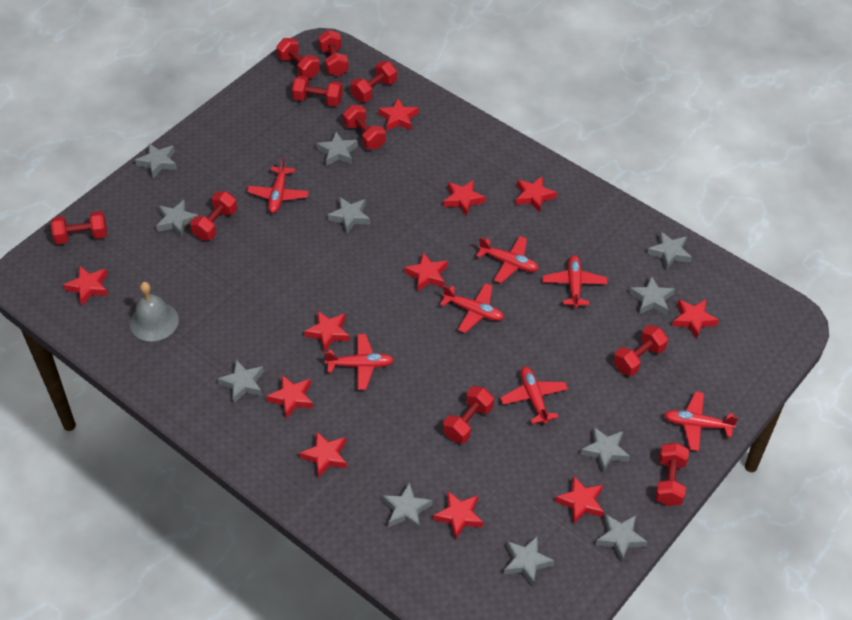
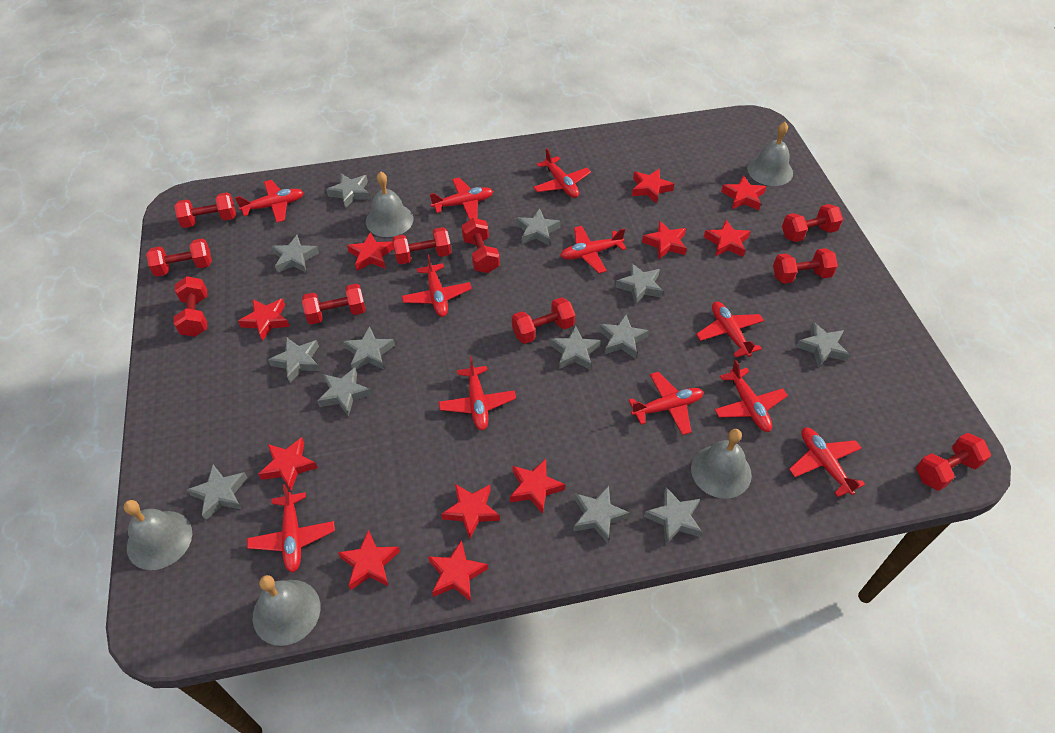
grey bell: [130,282,179,341] = 1 -> [124,500,192,570] [253,575,321,646] [366,171,413,237] [691,429,752,499] [747,122,793,186] = 5
grey star: [135,144,177,178] [156,200,198,237] [218,359,264,403] [317,132,358,166] [328,197,370,234] [383,482,432,530] [504,535,555,586] [580,427,630,473] [595,514,648,562] [629,276,675,315] [647,231,692,270] = 11 -> [187,465,247,521] [268,337,320,383] [271,235,319,273] [317,368,372,416] [326,174,370,209] [343,326,395,369] [516,208,560,246] [550,325,601,370] [573,486,630,543] [599,314,649,359] [616,263,663,304] [644,487,702,544] [796,322,850,367] = 13
red plane: [247,157,309,213] [324,334,394,390] [440,283,504,333] [476,236,539,283] [500,367,568,424] [543,255,608,308] [664,391,738,451] = 7 -> [235,180,304,223] [247,484,335,572] [402,254,472,317] [430,177,493,220] [439,356,516,430] [533,148,591,198] [560,226,626,273] [628,372,703,435] [696,301,764,357] [714,360,788,432] [789,428,865,497] = 11

